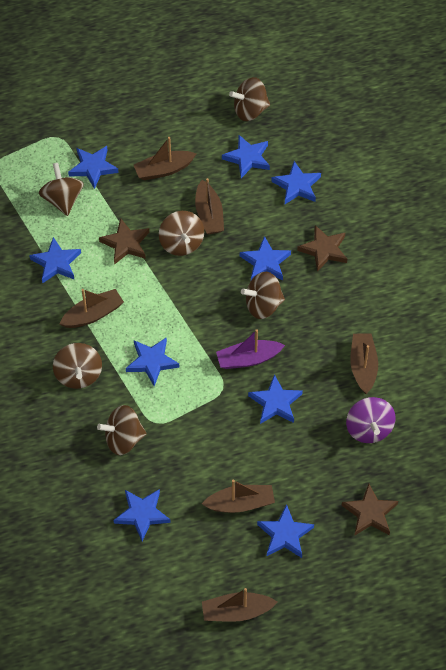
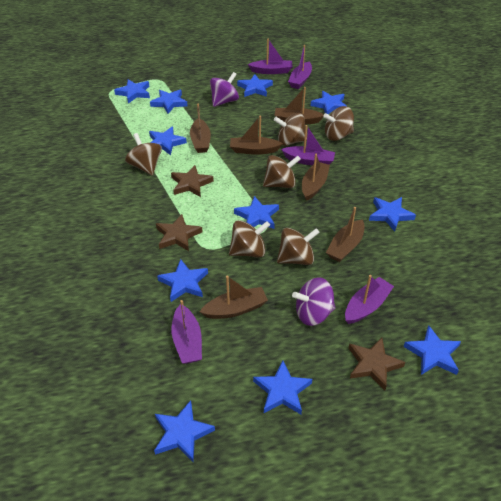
blue star: [29,237,81,283] [68,146,119,189] [114,489,171,541] [126,337,179,386] [222,135,270,178] [240,236,291,280] [248,374,303,424] [257,504,314,558] [271,161,321,204] = 9 -> [114,79,150,103] [149,127,187,155] [150,90,188,114] [154,400,215,462] [157,259,208,302] [234,196,279,229] [237,74,273,97] [253,360,312,414] [311,91,348,114] [369,197,416,232] [403,325,461,375] = 11
purple boat: [216,329,285,369] = 1 -> [171,300,202,364] [248,38,293,74] [281,125,335,165] [288,45,312,89] [345,275,394,324] = 5
purple spinning top: [346,397,396,443] = 1 -> [210,72,239,107] [292,277,336,326] = 2

